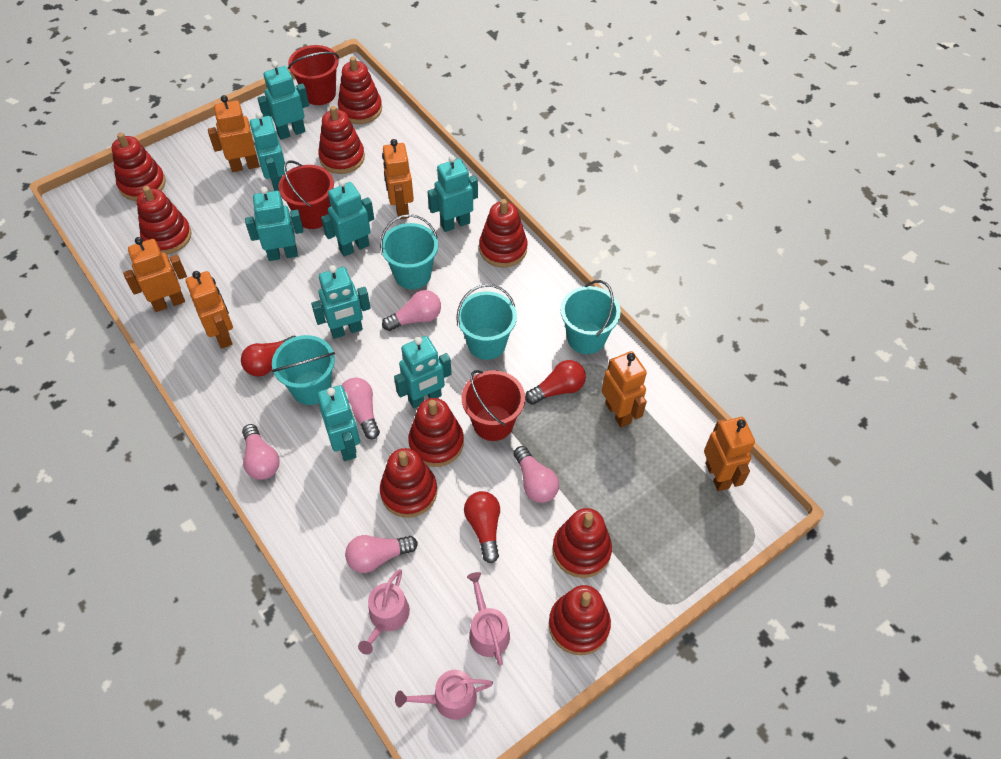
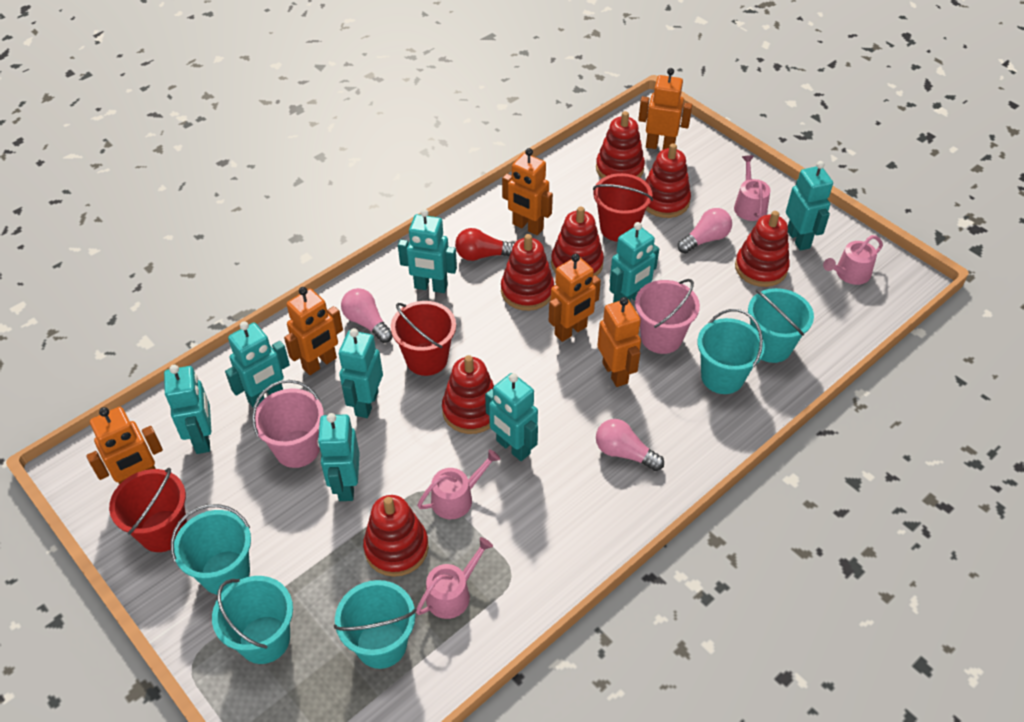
pink bucket: none = 0 -> [252,380,324,468] [635,279,700,354] = 2
pink light bulb: [242,424,280,480] [342,377,380,439] [345,535,418,573] [382,290,441,331] [514,446,559,503] = 5 -> [341,288,393,343] [596,419,664,471] [678,208,732,254] = 3
pink watering can: [358,569,410,655] [395,670,493,720] [467,572,510,666] = 3 -> [416,537,493,619] [417,449,500,519] [734,155,771,221] [823,235,883,285] = 4
red light bulb: [241,336,296,377] [464,491,500,563] [525,360,586,405] = 3 -> [455,228,515,261] = 1
red stacking toy: [112,132,166,201] [137,186,192,254] [318,106,365,174] [338,56,382,124] [380,448,437,518] [408,398,464,467] [479,199,527,267] [549,585,611,655] [552,508,612,578] = 9 -> [363,495,429,577] [442,355,494,434] [501,234,554,311] [551,207,604,276] [596,111,645,178] [645,143,691,218] [735,211,790,287] = 7
turquoise bucket: [271,335,335,405] [380,214,438,289] [456,284,517,360] [560,280,621,354] = 4 -> [171,504,251,595] [212,576,293,664] [334,580,417,669] [697,309,765,394] [748,288,814,363] = 5

